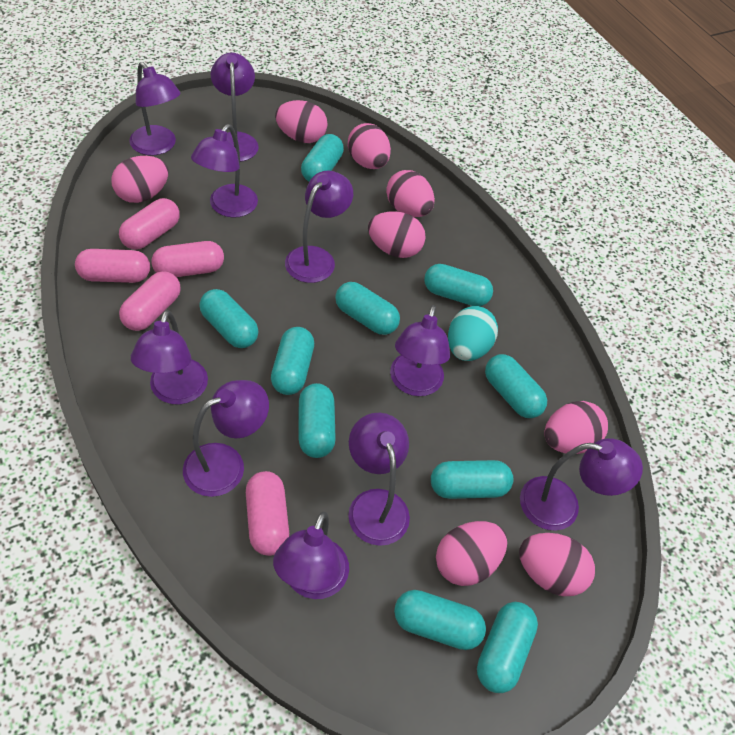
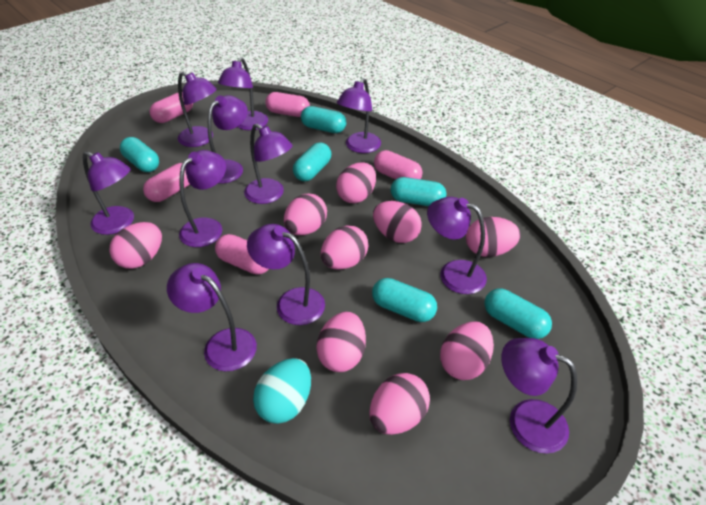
pink egg: [111,156,168,203] [275,100,328,143] [348,123,391,169] [368,211,426,258] [386,170,435,217] [436,521,507,586] [519,533,595,596] [544,401,608,454] = 8 -> [109,222,162,269] [284,194,327,235] [316,312,366,372] [321,225,368,270] [336,162,376,203] [369,373,430,435] [373,201,422,243] [440,321,494,380] [466,217,521,257] = 9
purple lamp: [129,62,180,156] [131,310,208,405] [183,380,269,497] [191,124,258,218] [211,53,259,162] [273,512,349,599] [285,171,353,283] [348,413,410,546] [390,305,450,396] [520,438,643,531] = 10 -> [83,151,134,235] [167,263,257,371] [178,72,217,147] [179,150,226,247] [208,95,248,183] [218,57,268,130] [244,124,293,204] [247,224,325,325] [337,78,381,153] [427,197,487,294] [501,338,577,454] = 11
turquoise capsule: [199,289,258,348] [271,327,314,395] [299,383,336,458] [301,134,344,181] [335,282,400,335] [394,590,486,650] [424,264,493,306] [431,460,514,499] [477,602,538,693] [485,354,547,418] = 10 -> [120,137,159,172] [293,142,331,181] [301,106,346,133] [372,278,437,322] [391,177,446,206] [484,288,552,339] = 6

